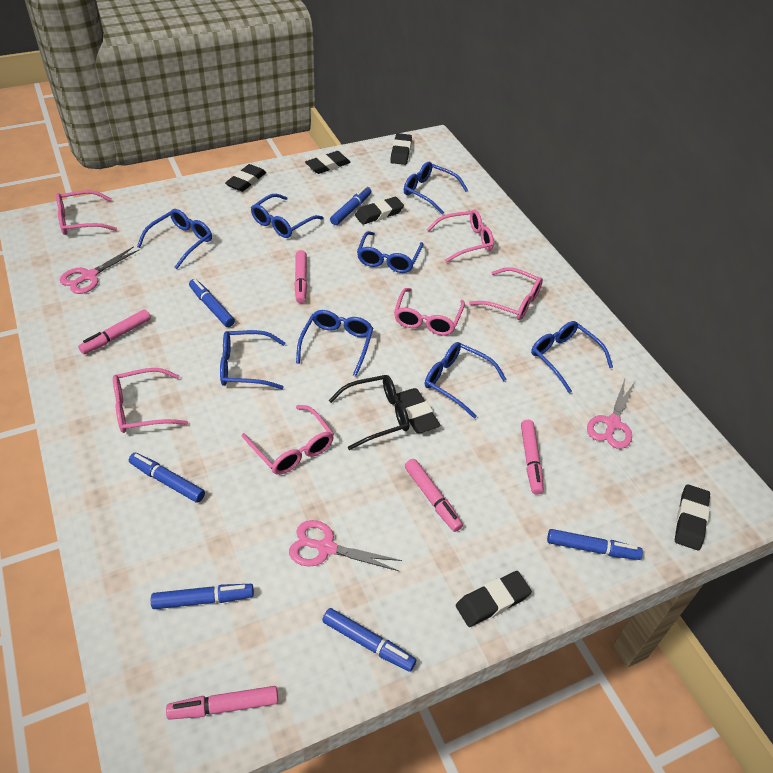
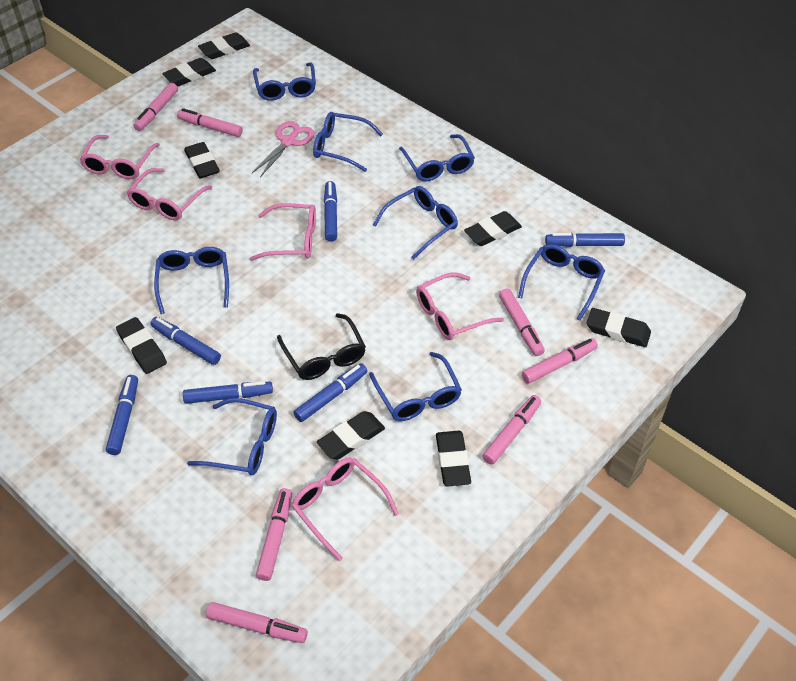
black eraser: [225,164,266,192] [305,151,351,174] [355,197,404,225] [390,133,412,165] [396,388,440,433] [456,571,532,627] [675,484,710,550] = 7 -> [116,317,167,374] [162,58,216,86] [184,142,220,178] [198,32,250,59] [317,411,385,460] [436,431,471,487] [464,211,522,246] [587,308,651,347] = 8
pink glasses: [56,190,117,235] [113,368,188,433] [242,405,334,475] [394,288,465,336] [427,209,494,263] [469,267,543,320] = 6 -> [80,135,160,179] [127,168,212,220] [250,203,316,261] [292,457,399,561] [416,272,504,340] = 5
pink marker: [78,309,151,354] [166,686,278,720] [294,250,307,303] [405,459,463,532] [521,420,544,495] = 5 -> [134,83,178,131] [177,108,243,137] [206,602,308,643] [256,488,292,581] [483,395,541,465] [499,288,545,356] [522,338,598,384] = 7
pink scissors: [60,246,139,294] [289,520,402,571] [587,379,635,449] = 3 -> [252,121,314,177] = 1

